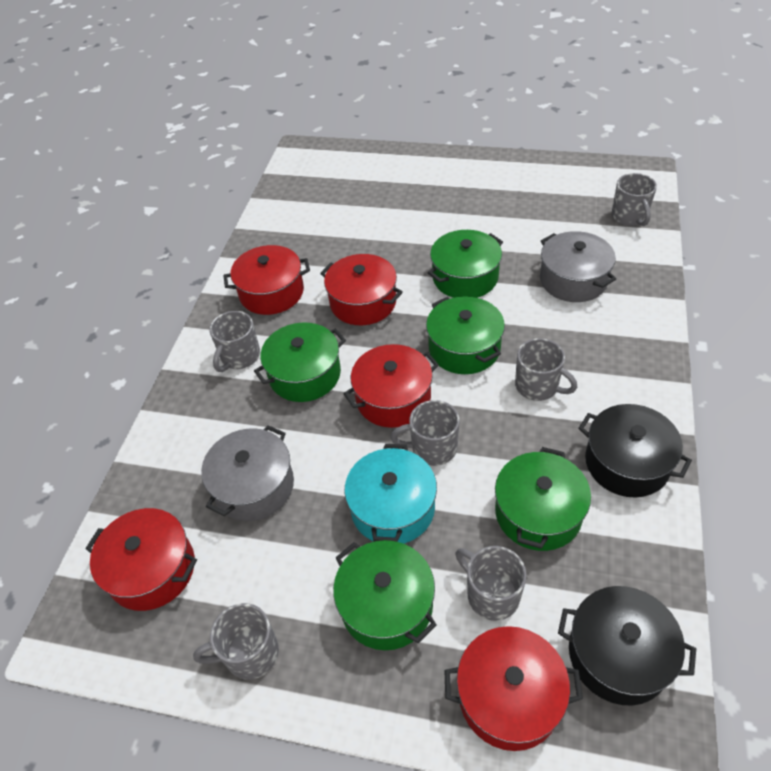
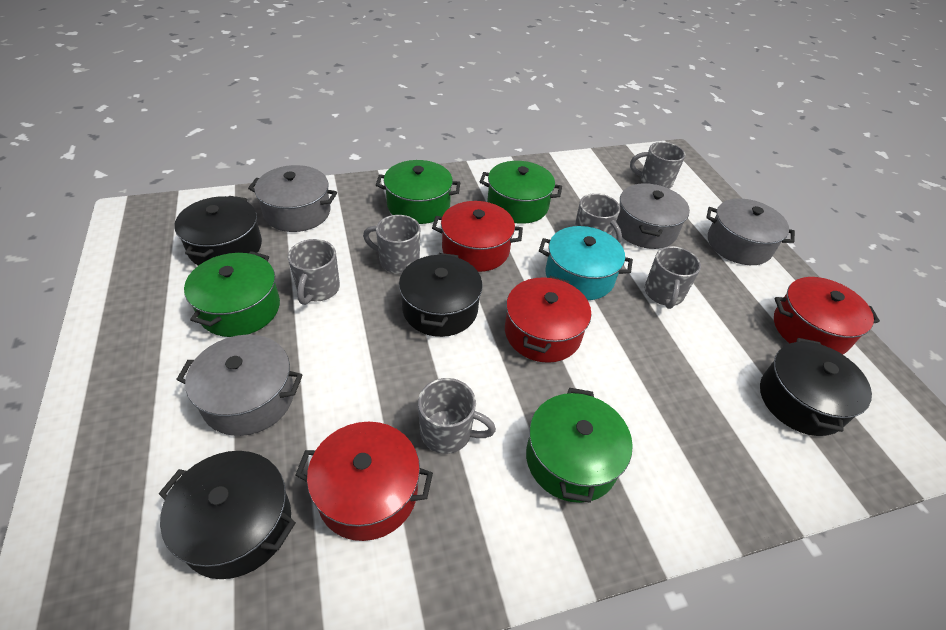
black pot: [558,586,696,706] [578,404,692,498] = 2 -> [159,451,296,579] [174,196,262,266] [399,253,482,337] [760,338,872,436] = 4
green pot: [254,323,346,402] [333,540,437,650] [426,296,505,374] [428,230,503,298] [495,447,591,551] = 5 -> [184,251,280,337] [376,160,460,224] [480,161,562,224] [526,388,633,503] = 4
grey pot: [201,425,294,521] [540,231,616,302] = 2 -> [176,335,302,436] [248,165,337,232] [616,183,690,249] [706,198,795,265] = 4
red pot: [85,508,197,611] [223,245,310,315] [320,254,403,325] [344,344,439,428] [444,626,583,751] = 5 -> [295,422,433,541] [432,201,523,272] [505,276,591,363] [774,277,880,355] = 4

